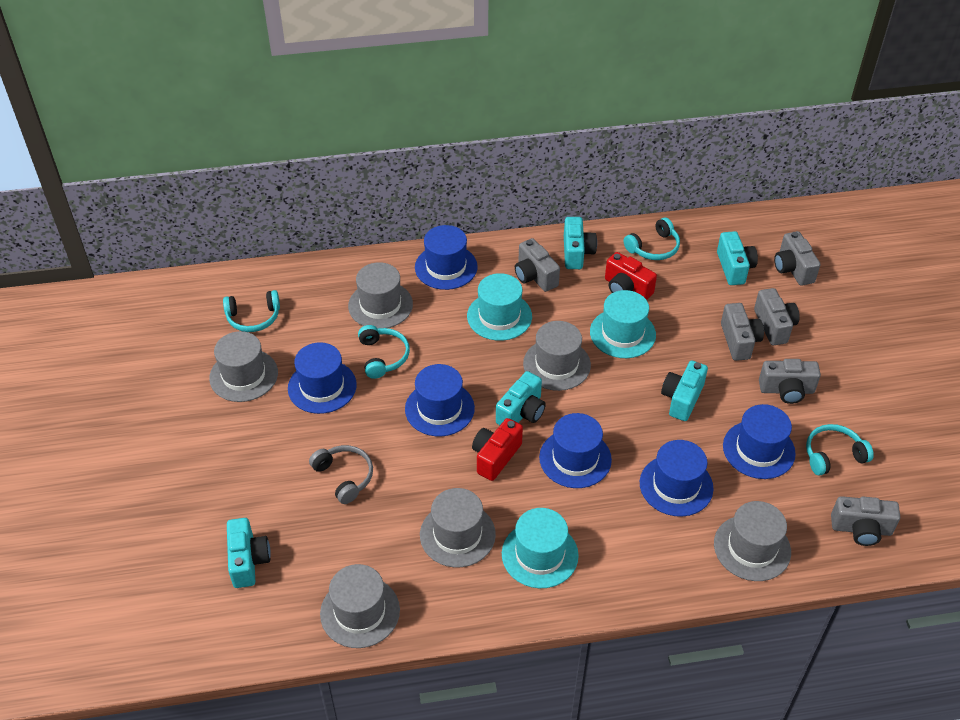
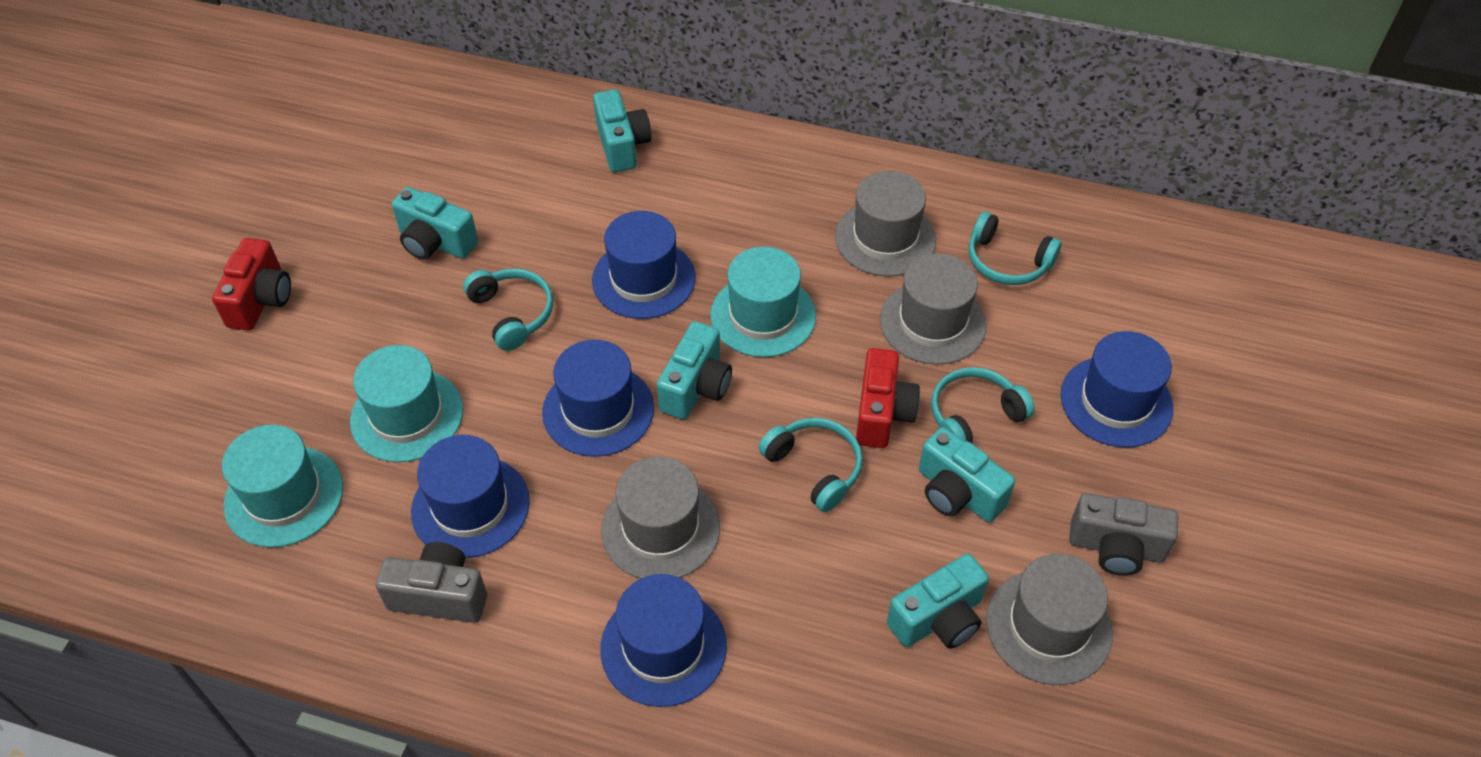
blue hat: [288,342,357,414] [405,364,475,437] [415,225,478,290] [539,413,612,488] [640,440,714,517] [723,404,796,479] = 6 -> [411,435,530,558] [542,340,654,457] [592,211,696,319] [600,574,727,707] [1060,331,1173,448] = 5
grey camera: [515,238,560,292] [721,303,764,361] [754,288,800,345] [759,359,821,404] [774,231,820,286] [831,496,900,546] = 6 -> [376,542,487,623] [1069,493,1178,576] = 2
grey hat: [209,331,278,402] [320,564,400,648] [348,262,413,329] [420,488,496,568] [523,321,591,391] [714,501,791,581] = 6 -> [601,457,720,579] [835,171,936,276] [880,253,986,365] [986,554,1113,685] = 4
grey headphones: [309,445,373,504] = 1 -> none = 0

